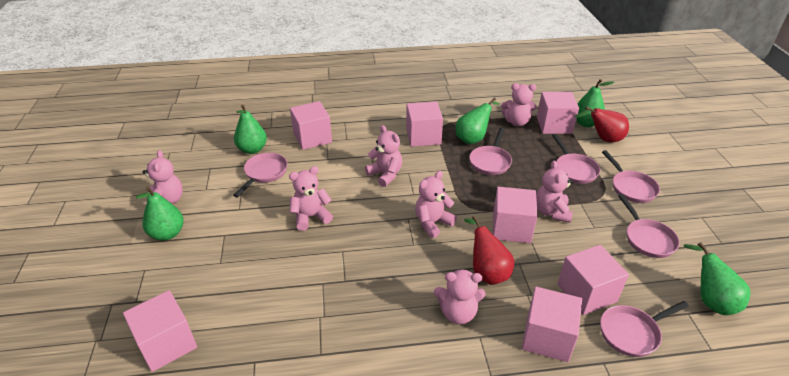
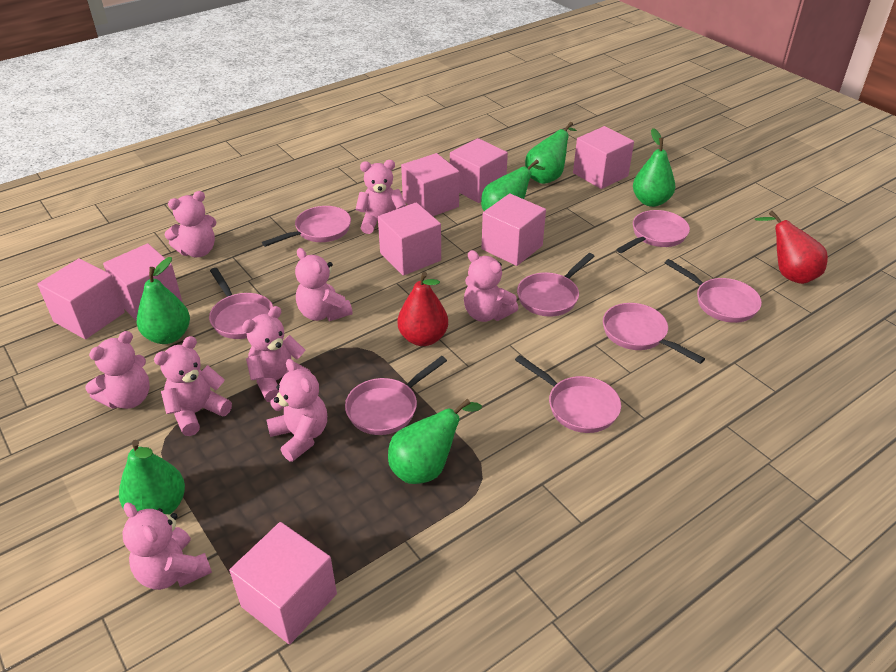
green pear: [136,187,184,241] [234,105,267,154] [456,98,499,144] [576,79,615,127] [684,242,750,315] = 5 -> [119,440,185,515] [137,257,190,344] [388,399,482,484] [481,159,545,211] [525,122,577,184] [633,128,675,207] = 6
pink cube: [123,290,197,372] [290,101,332,150] [406,101,443,147] [493,187,538,243] [522,287,582,362] [537,92,579,134] [558,245,629,315] = 7 -> [37,258,125,339] [103,243,182,321] [229,522,337,644] [378,202,441,276] [401,153,459,216] [450,138,508,203] [481,193,546,266] [573,126,634,189] = 8
pink pan: [233,153,288,197] [469,128,512,175] [552,134,600,184] [600,301,689,357] [602,150,660,203] [618,194,680,258] = 6 -> [209,268,273,339] [262,206,351,247] [345,356,447,435] [515,355,621,433] [517,253,595,317] [603,303,705,364] [616,210,690,253] [665,259,762,323] = 8
pink teddy bear: [143,150,183,204] [289,166,333,231] [365,125,402,187] [415,171,457,238] [434,269,485,324] [501,83,537,126] [536,161,573,223] = 7 -> [86,331,150,409] [123,502,212,590] [154,336,232,436] [164,191,216,257] [242,306,311,402] [266,359,327,462] [295,248,353,321] [356,160,406,234] [464,250,518,322] = 9

